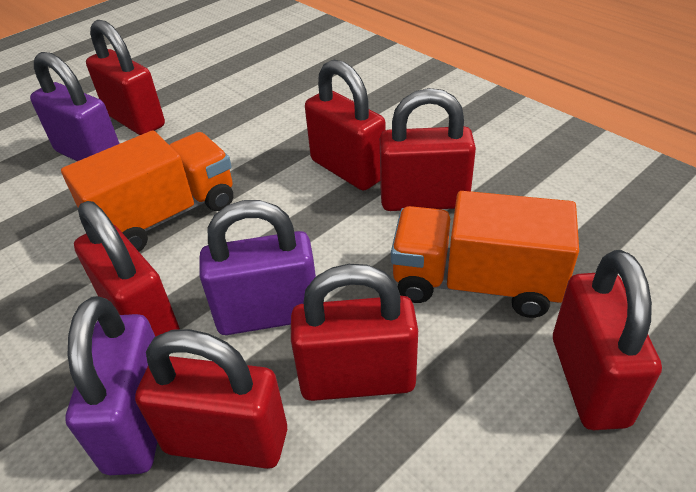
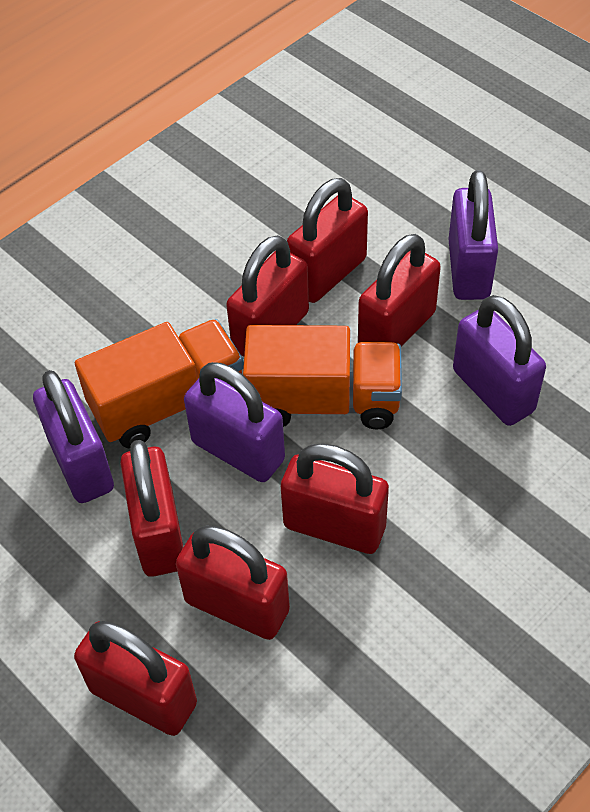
purple padlock: [30,52,120,161] [65,296,157,475] [200,200,316,335] = 3 -> [33,370,114,503] [184,362,285,482] [449,170,498,300] [453,295,546,426] = 4

